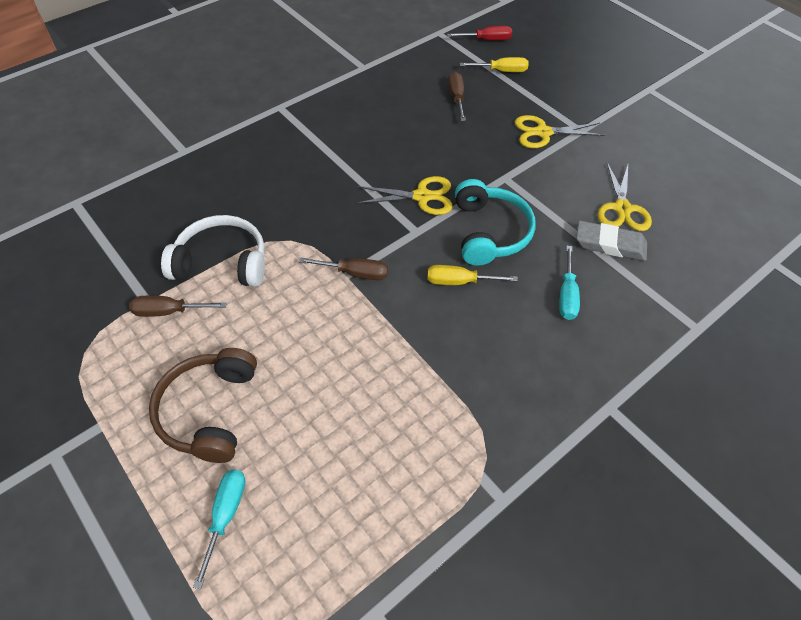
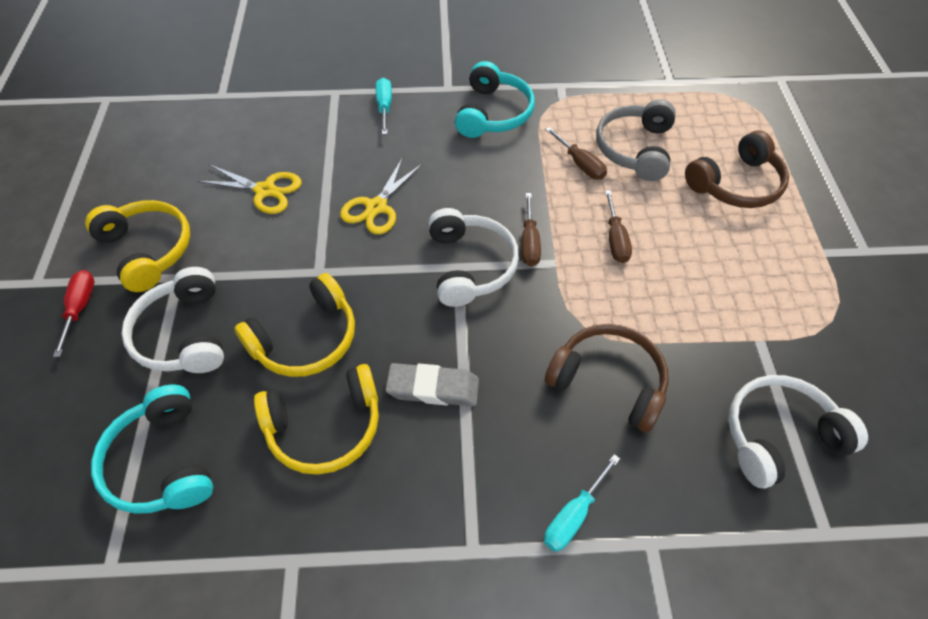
brown headphones: [149,348,257,463] = 1 -> [545,324,669,433] [685,131,789,208] = 2
grey headphones: none = 0 -> [596,99,676,181] = 1
turquoise headphones: [455,179,536,266] = 1 -> [91,385,213,514] [455,61,535,138] = 2
white headphones: [161,215,265,287] = 1 -> [121,267,224,373] [428,208,519,307] [728,375,868,488] = 3
yellow headphones: none = 0 -> [85,200,190,292] [234,273,355,377] [254,364,379,475] = 3
yellow scissors: [356,176,453,215] [515,115,605,148] [598,162,652,231] = 3 -> [197,164,302,214] [340,157,422,234] = 2
yellow screwdriver: [428,265,518,285] [460,57,529,72] = 2 -> none = 0

